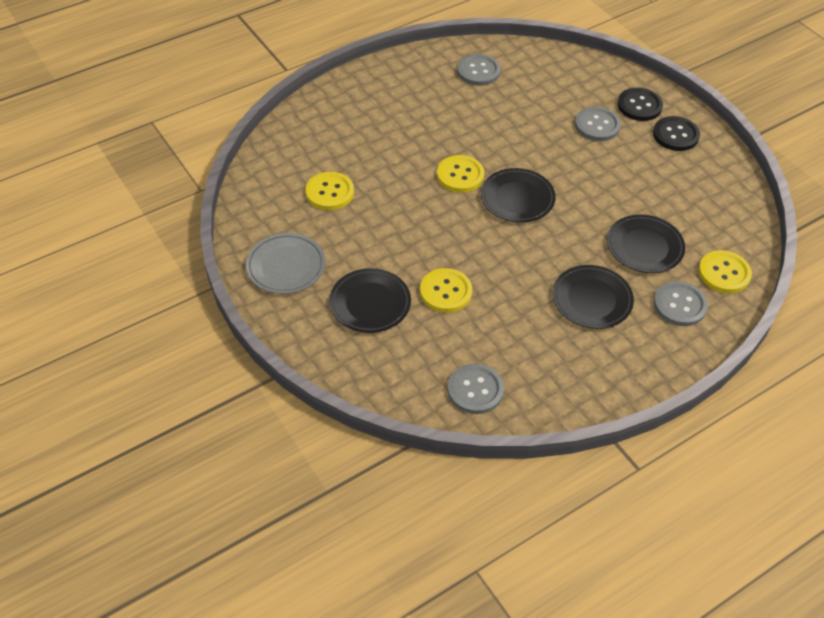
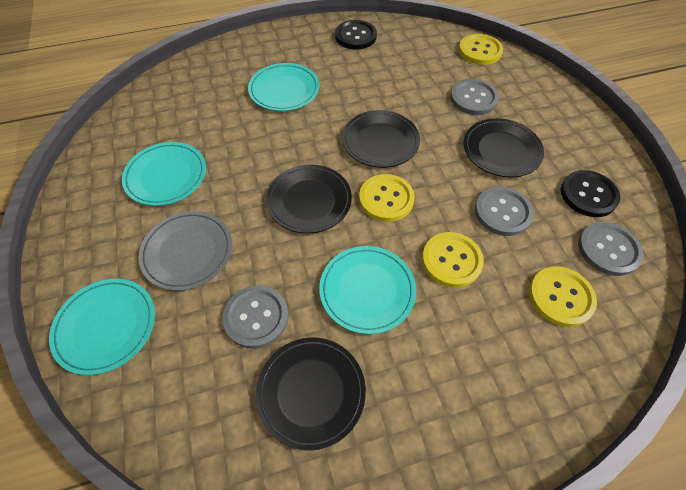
turquoise plate: none = 0 -> [49,279,155,375] [122,142,206,206] [248,63,319,111] [319,246,416,334] = 4

